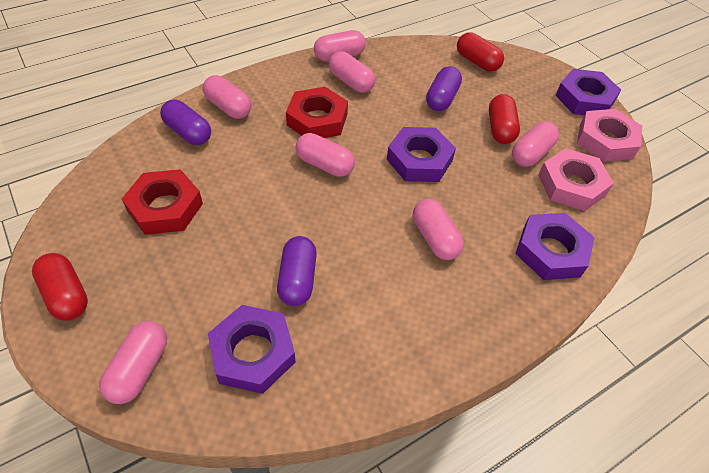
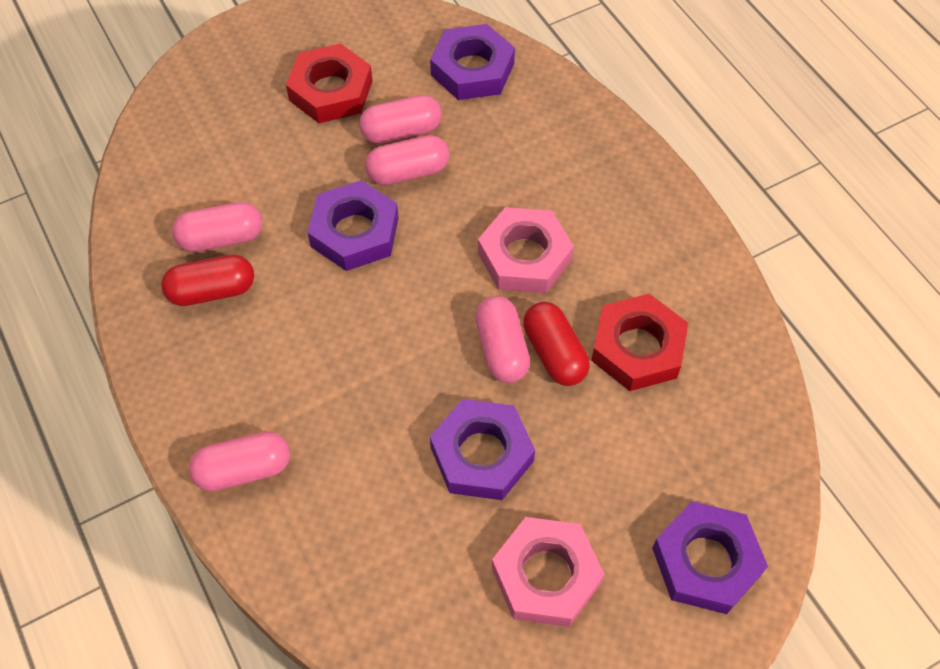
pink capsule: [99,321,167,404] [203,75,251,119] [295,133,355,177] [314,30,366,62] [329,51,375,93] [413,199,464,260] [512,121,559,167] = 7 -> [172,202,262,252] [189,432,290,491] [359,95,442,144] [365,135,449,185] [475,296,530,383] = 5
purple capsule: [160,100,211,145] [277,236,317,306] [426,66,462,111] = 3 -> none = 0
red capsule: [32,253,88,321] [457,32,504,72] [489,94,520,144] = 3 -> [161,254,254,306] [523,302,590,386] = 2

